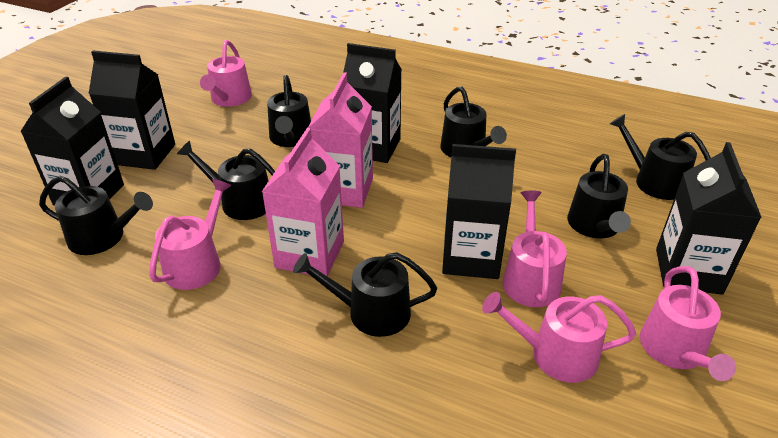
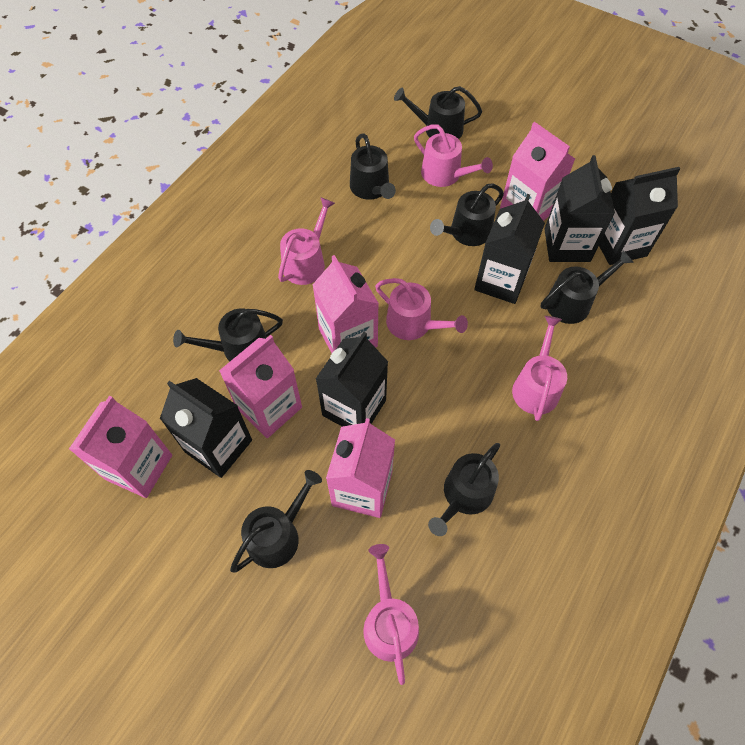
pink carton: [262,128,344,277] [308,72,373,208] = 2 -> [69,396,172,498] [219,335,302,438] [313,255,379,353] [326,418,395,518] [500,122,575,221] = 5

